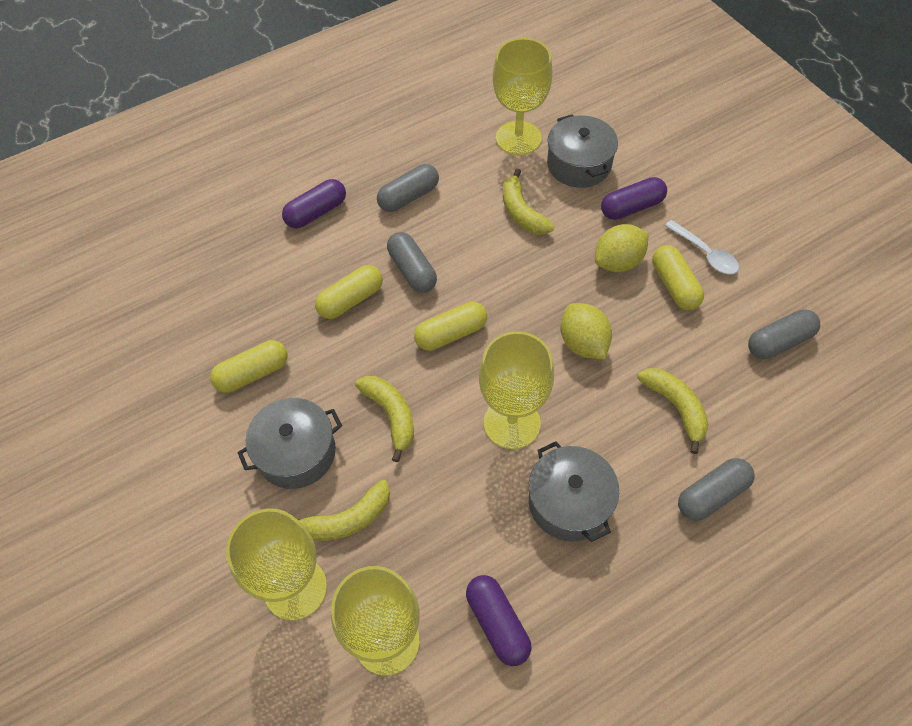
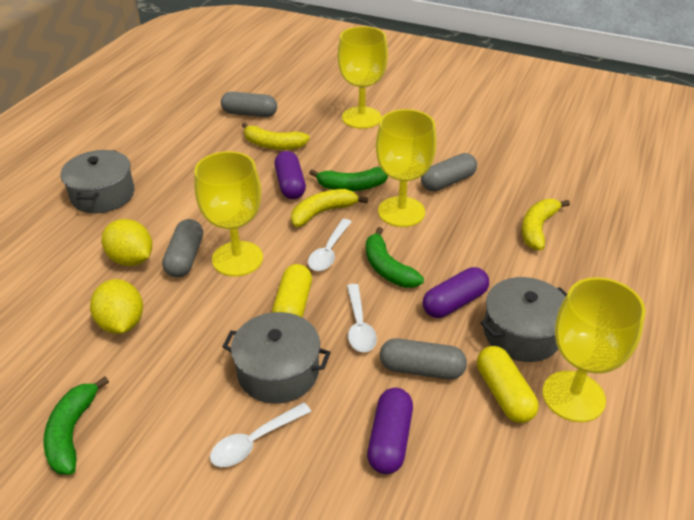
green banana: none = 0 -> [43,376,109,475] [309,167,388,191] [366,227,424,288] = 3
white spoon: [665,220,739,274] = 1 -> [210,402,311,467] [308,219,352,271] [347,284,377,352] = 3
yellow banana: [296,480,390,541] [355,376,414,462] [503,168,554,235] [637,368,709,454] = 4 -> [242,122,310,150] [291,189,368,227] [522,199,570,250] = 3
yellow capsule: [210,340,288,393] [315,265,383,319] [414,302,487,351] [652,245,704,310] = 4 -> [272,264,312,318] [477,346,538,423] = 2

